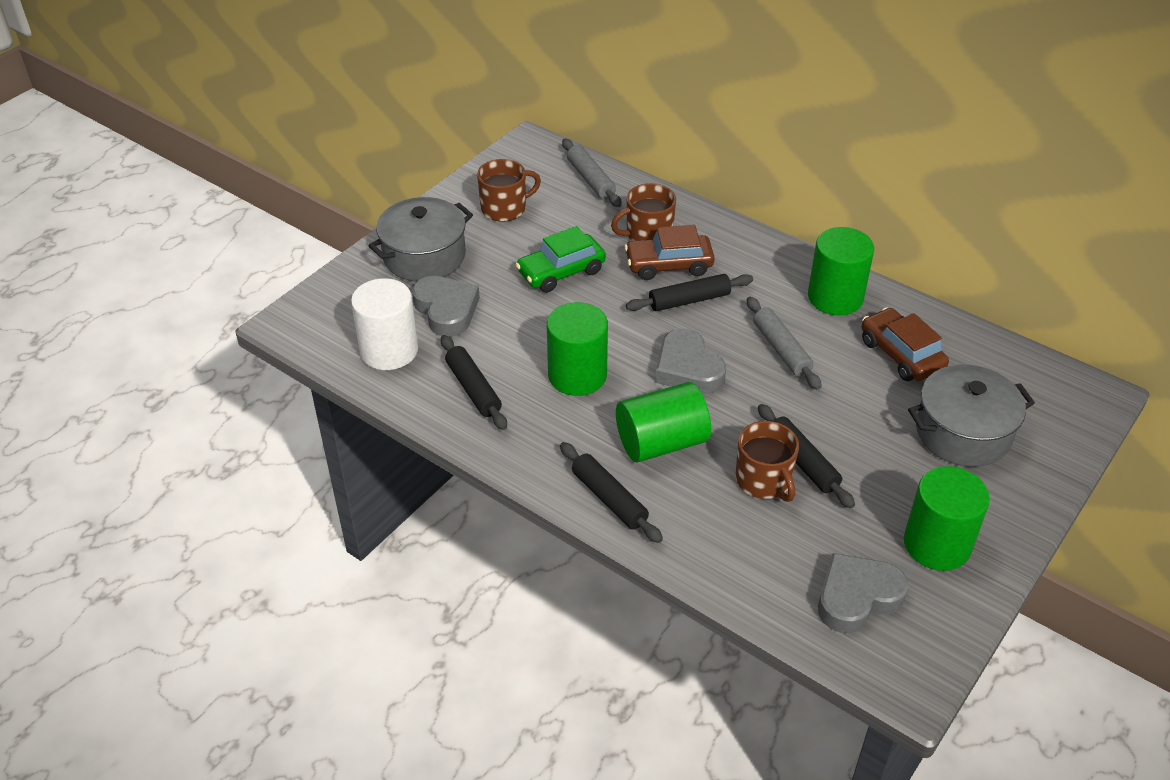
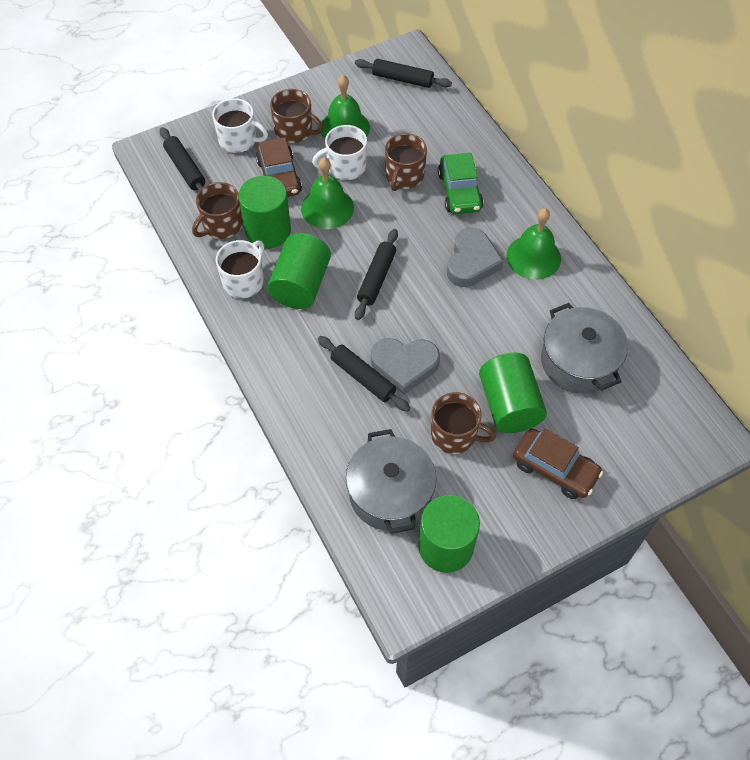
brown mug: [477,159,541,222] [611,183,676,241] [735,421,799,502] = 3 -> [192,182,243,239] [270,89,323,143] [385,133,427,191] [431,392,496,454] = 4
green bell: none = 0 -> [301,158,354,229] [321,75,370,139] [506,208,561,280] = 3
grey heart: [412,276,480,337] [655,329,726,394] [818,553,909,633] = 3 -> [371,338,440,395] [447,228,504,287] = 2
grey rolling pin: [562,139,622,207] [747,297,822,390] = 2 -> none = 0
white cylinder: [351,278,418,370] = 1 -> none = 0
white mug: none = 0 -> [212,98,268,153] [216,240,264,298] [312,125,367,180] = 3

